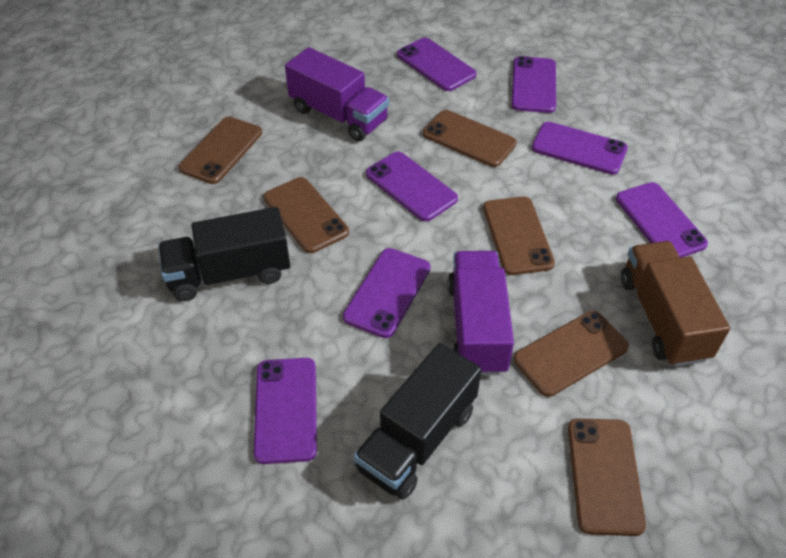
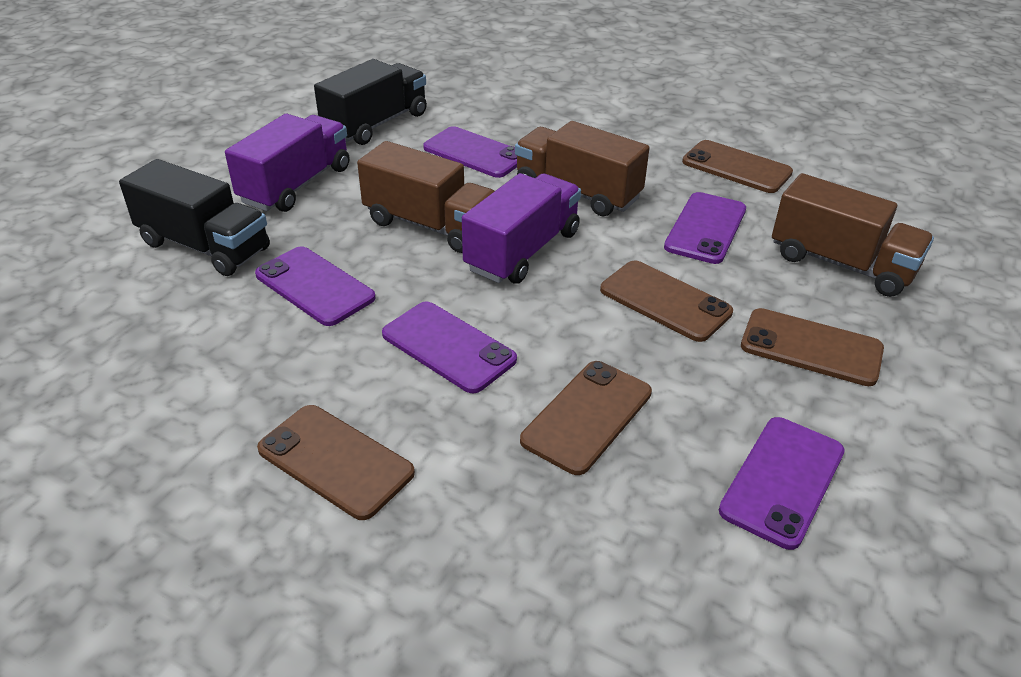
brown phone: [179,117,262,184] [263,177,349,253] [423,110,517,167] [483,196,555,275] [514,311,629,397] [568,418,646,536] = 6 -> [257,405,415,520] [520,361,652,475] [600,260,733,342] [682,140,793,193] [741,308,884,386] = 5
brown truck: [621,241,730,367] = 1 -> [357,141,494,253] [515,121,649,216] [772,173,934,297] = 3
purple phone: [254,358,317,464] [343,248,430,338] [366,152,458,221] [397,37,476,91] [511,56,556,113] [532,122,628,175] [616,182,708,258] = 7 -> [255,246,376,326] [382,301,517,393] [423,126,517,178] [664,192,746,264] [719,417,845,550] = 5

